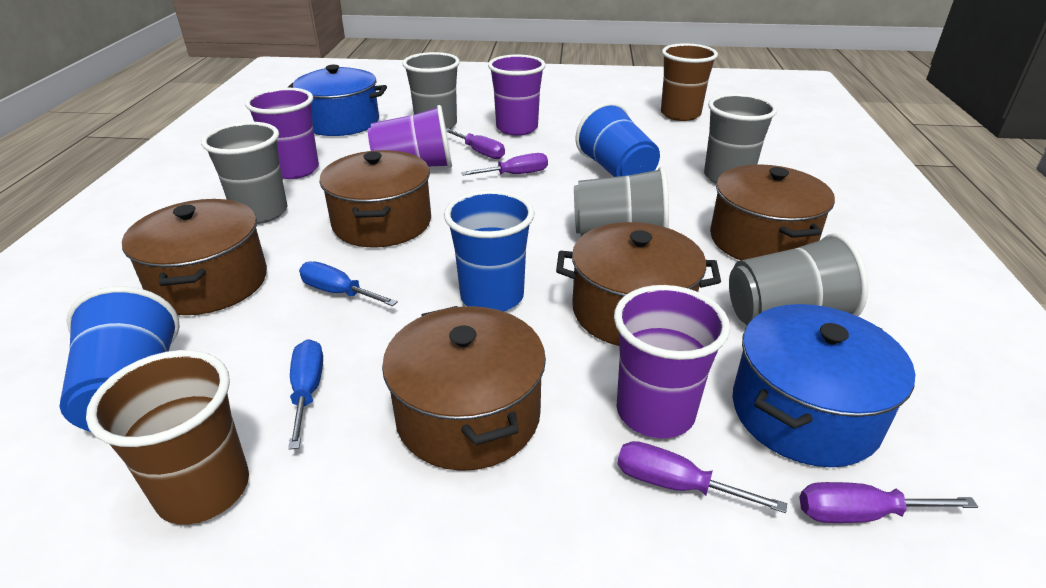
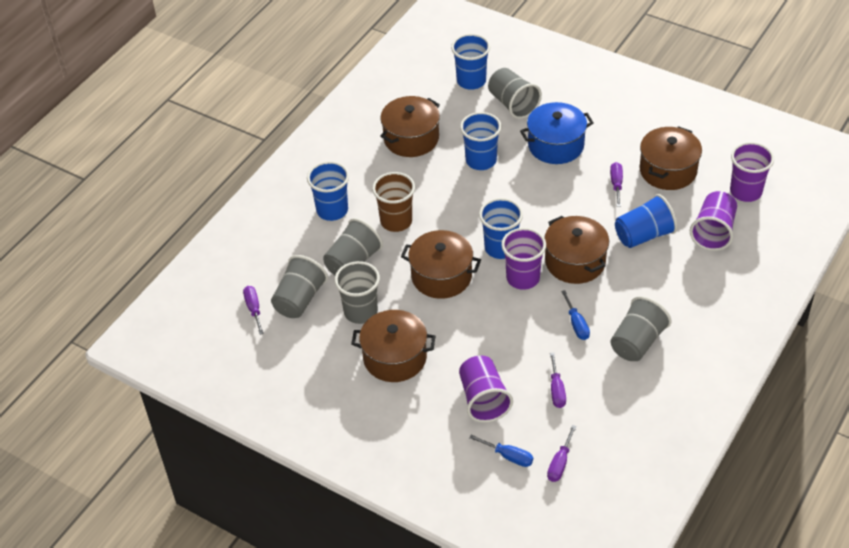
blue cup: [59,286,180,432] [444,190,534,312] [575,102,660,177] = 3 -> [307,161,349,221] [451,34,490,90] [460,112,501,170] [479,198,523,259] [615,194,677,248] = 5
blue pot: [287,65,387,136] [733,304,915,467] = 2 -> [520,102,593,164] = 1
brown cup: [86,350,249,525] [661,43,718,121] = 2 -> [372,172,415,232] = 1

